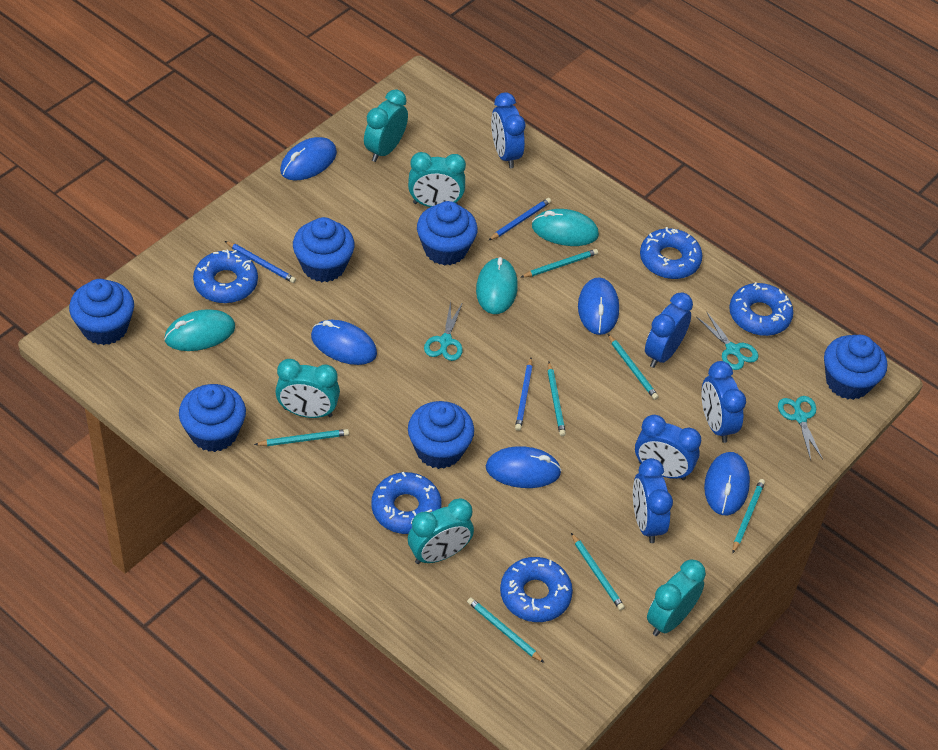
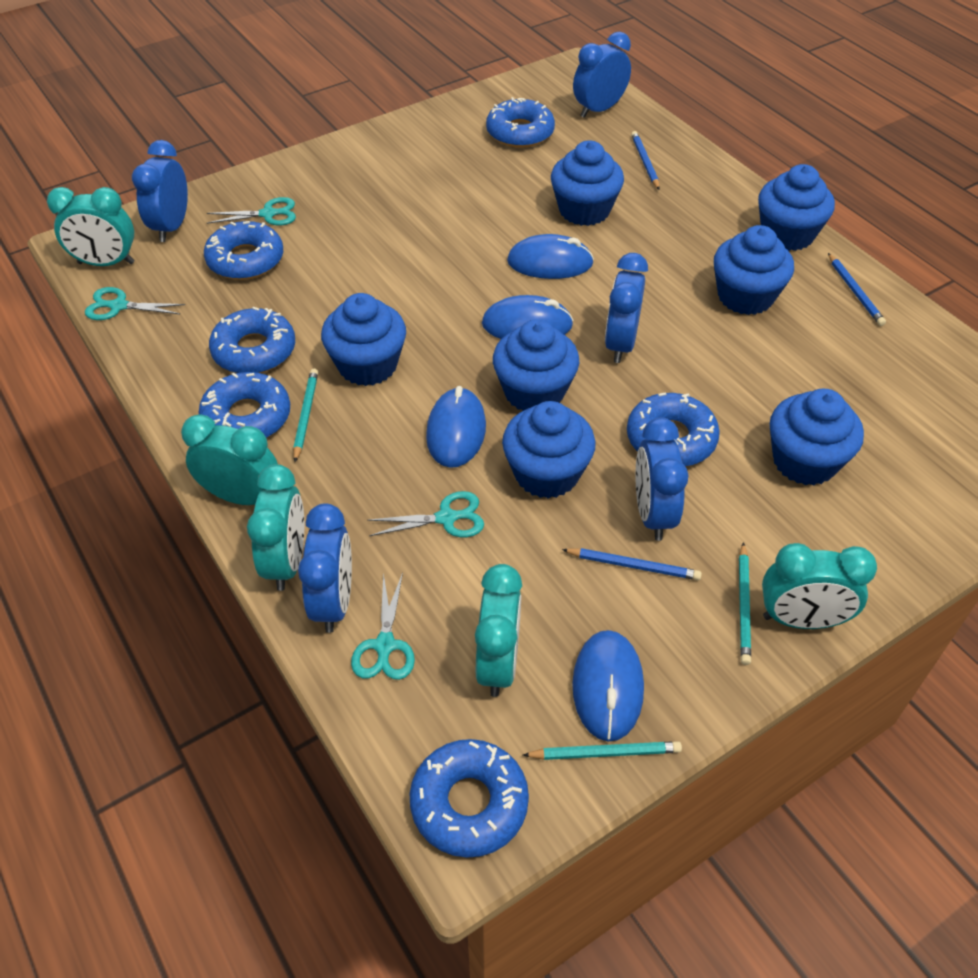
blue cupcake: [69,279,134,345] [179,384,246,452] [293,217,354,282] [408,401,474,469] [417,201,478,265] [824,335,887,400] = 6 -> [321,293,406,386] [493,319,579,411] [502,401,596,499] [551,140,624,226] [714,225,794,315] [758,164,835,251] [770,389,864,486] = 7
blue donut: [193,250,258,303] [371,472,442,534] [500,557,573,622] [640,227,703,279] [729,282,793,336] = 5 -> [199,372,290,438] [204,221,283,280] [209,307,295,373] [410,739,529,858] [486,97,555,148] [627,392,720,466] = 6
blue mouse: [280,137,337,181] [311,320,377,365] [486,446,562,488] [578,277,619,335] [704,452,750,515] = 5 -> [426,386,486,468] [482,295,573,339] [507,234,594,279] [572,630,644,742] = 4
turquoise mouse: [164,309,235,351] [476,257,518,314] [532,209,599,246] = 3 -> none = 0
turquoise pencil: [254,429,349,446] [467,597,544,663] [521,249,598,277] [548,362,566,436] [571,533,625,611] [608,334,659,400] [732,479,765,554] = 7 -> [293,369,318,462] [523,741,682,760] [739,542,751,665] = 3
turquoise scissors: [424,301,463,361] [697,311,758,370] [778,396,823,460] = 3 -> [85,287,185,320] [207,197,296,225] [351,573,415,680] [367,491,484,537] = 4

